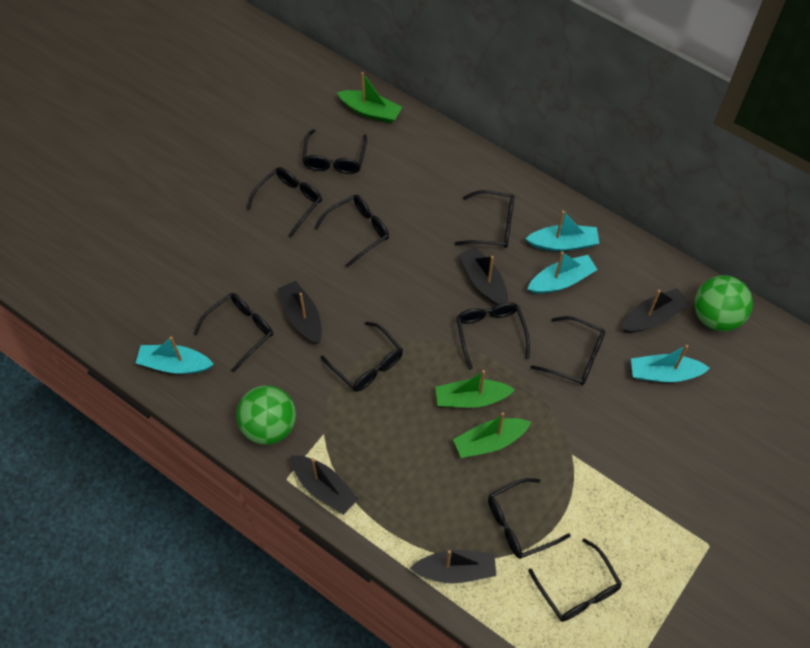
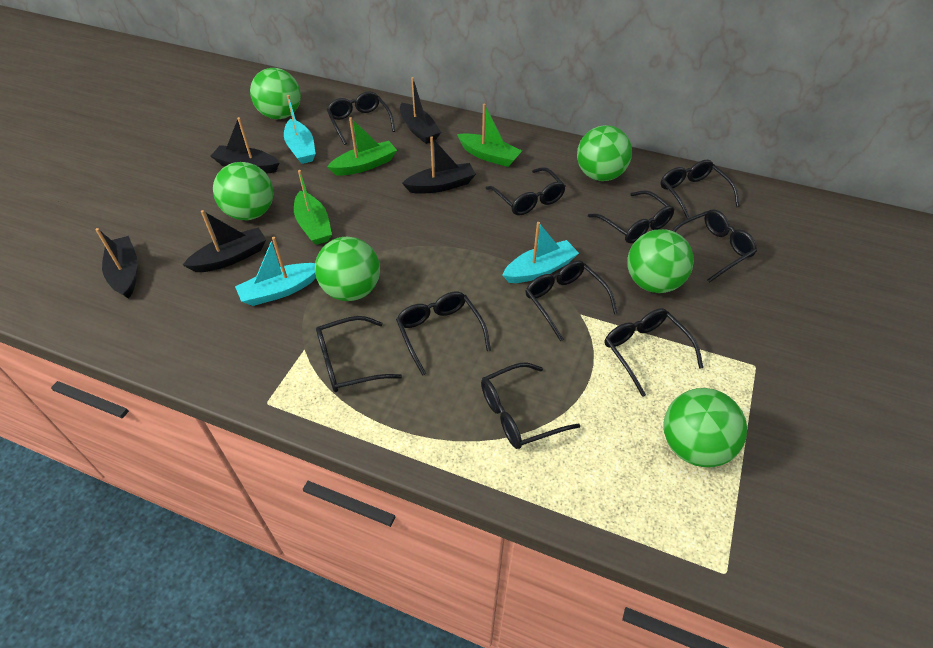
green ball: [236,385,296,445] [694,275,753,331] = 2 -> [213,162,274,220] [250,68,301,119] [315,237,380,301] [577,125,632,181] [627,229,694,293] [663,388,747,467] = 6
turquoise boat: [136,336,214,374] [526,211,599,251] [527,251,598,294] [631,345,710,382] = 4 -> [235,237,316,306] [284,95,316,164] [502,222,579,283] = 3

